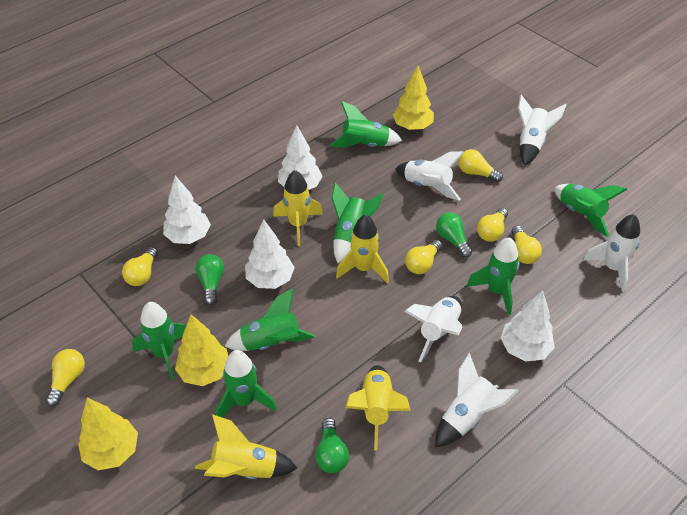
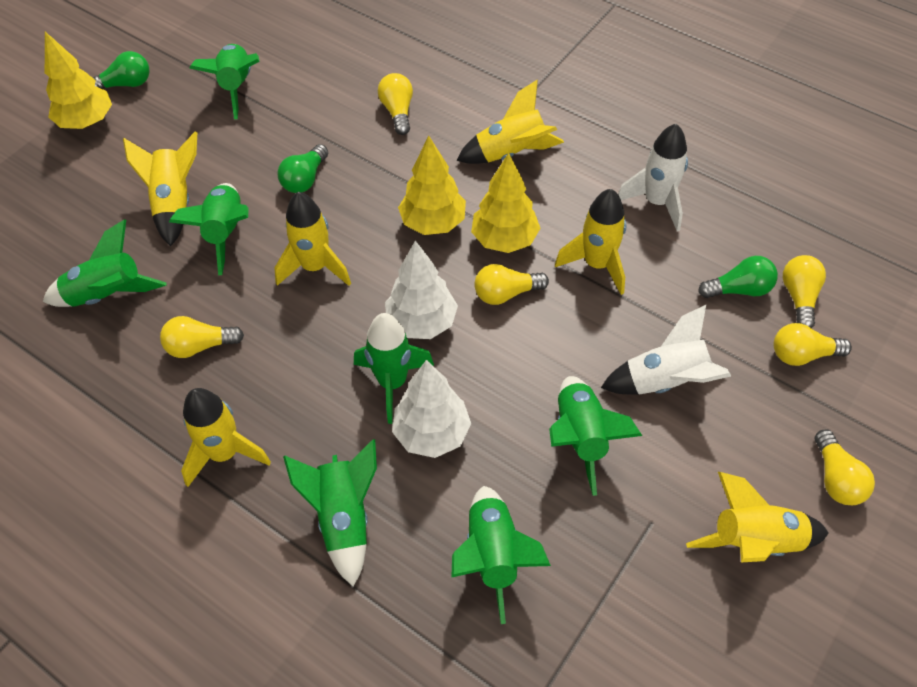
white rocket: [395,151,465,201] [404,296,462,362] [435,353,518,447] [518,95,566,166] [583,214,640,292] = 5 -> [601,305,731,395] [618,124,688,231] = 2
white tree: [163,176,211,244] [245,219,295,289] [278,125,323,190] [501,290,555,362] = 4 -> [385,240,458,339] [392,360,471,458] = 2
yellow rocket: [195,414,297,479] [273,170,323,246] [336,215,389,284] [345,365,411,451] = 4 -> [123,132,197,247] [181,388,271,487] [274,192,351,286] [456,80,564,164] [555,189,626,295] [686,472,829,562] = 6

